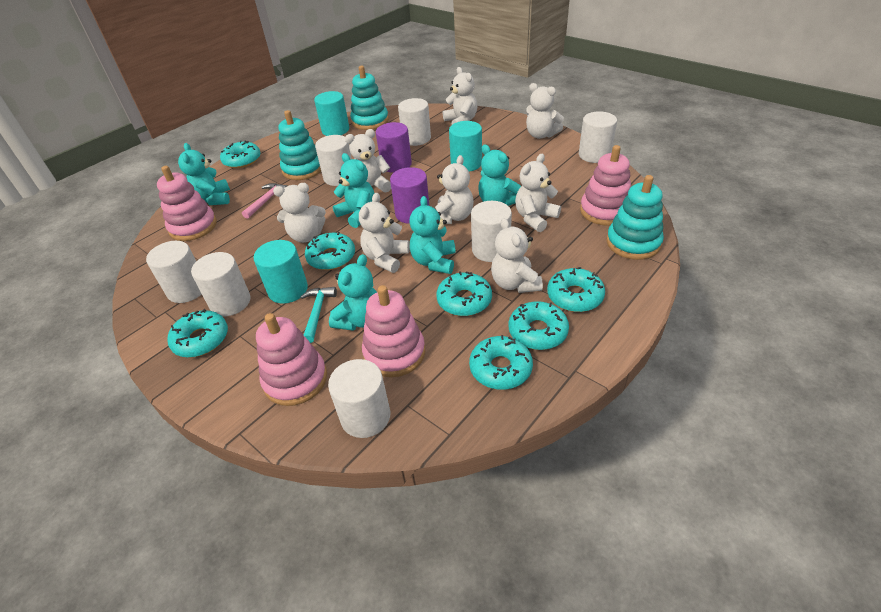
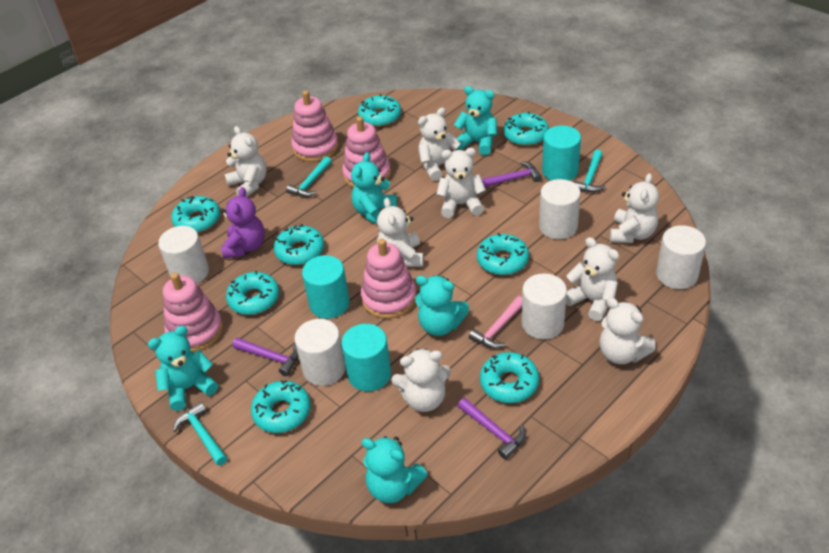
purple cylinder: [376,122,412,173] [390,167,429,224] = 2 -> none = 0
purple hammer: none = 0 -> [232,338,299,376] [458,398,526,459] [481,161,542,187] = 3
purple teddy bear: none = 0 -> [221,187,265,259] = 1
turquoise donut: [167,309,228,357] [220,141,260,168] [305,232,355,270] [436,271,492,316] [469,335,533,390] [509,301,569,350] [547,267,605,312] = 7 -> [171,196,220,233] [226,271,279,315] [251,380,311,433] [274,224,324,265] [358,94,401,127] [477,233,529,275] [480,352,539,403] [503,112,549,146] = 8
turquoise hammer: [301,287,337,343] = 1 -> [173,402,227,466] [286,156,332,197] [573,150,605,192] = 3
turquoise stacking toy: [279,110,321,180] [350,66,389,130] [606,175,664,260] = 3 -> none = 0
white cylinder: [146,241,202,303] [191,252,250,316] [315,135,352,186] [328,359,390,438] [398,98,431,146] [471,201,512,262] [579,111,617,163] = 7 -> [158,226,209,284] [294,319,346,386] [521,273,567,339] [539,179,581,239] [656,225,706,289] = 5

